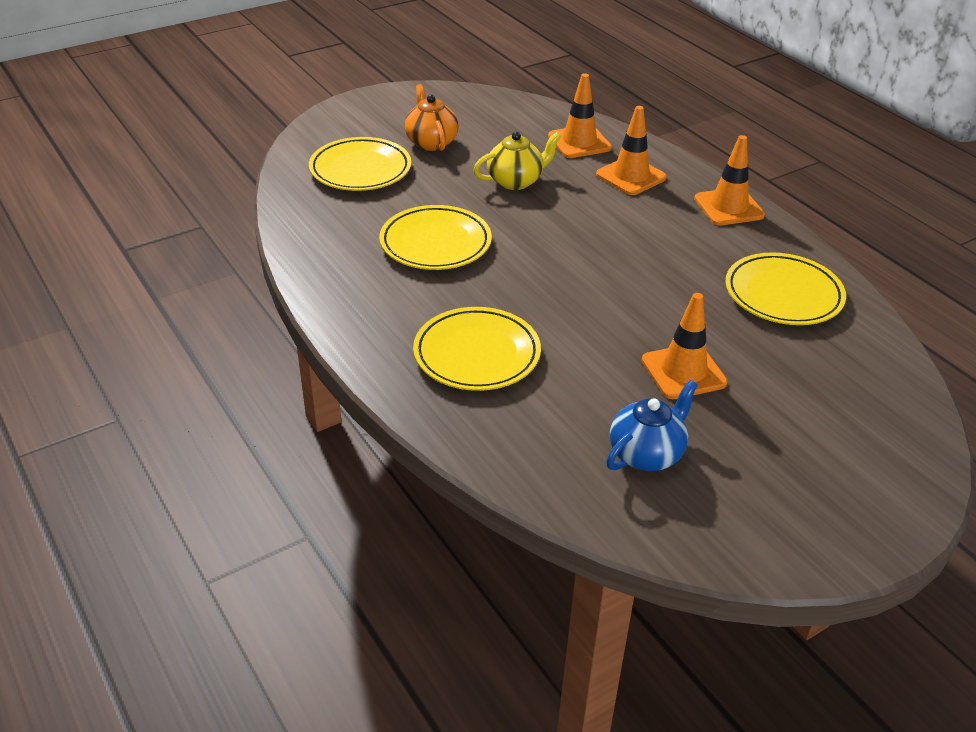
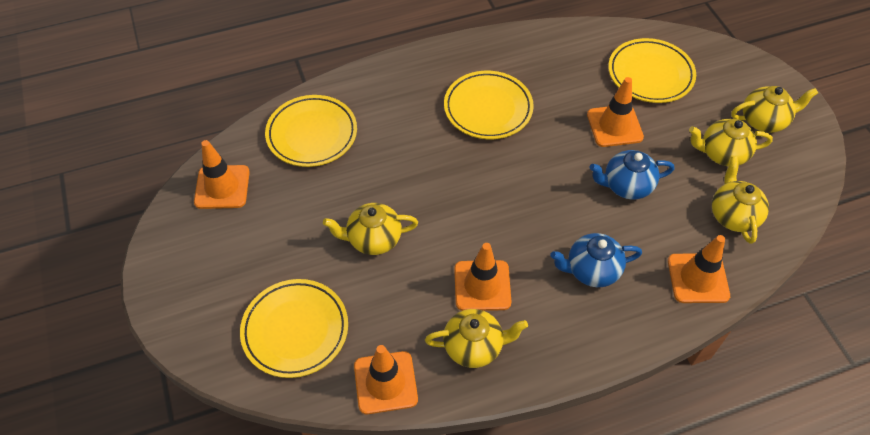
blue teapot: [606,380,698,471] = 1 -> [550,233,642,287] [589,150,675,200] = 2
orange teapot: [404,84,458,151] = 1 -> none = 0
orange traffic cone: [548,73,612,158] [596,106,667,195] [641,293,728,399] [694,135,765,225] = 4 -> [194,140,250,209] [354,345,418,414] [454,243,512,311] [587,77,644,147] [668,235,730,303] = 5
yellow teapot: [473,132,561,190] = 1 -> [323,203,418,255] [425,309,528,368] [689,119,773,166] [712,156,769,244] [731,86,818,133] = 5

